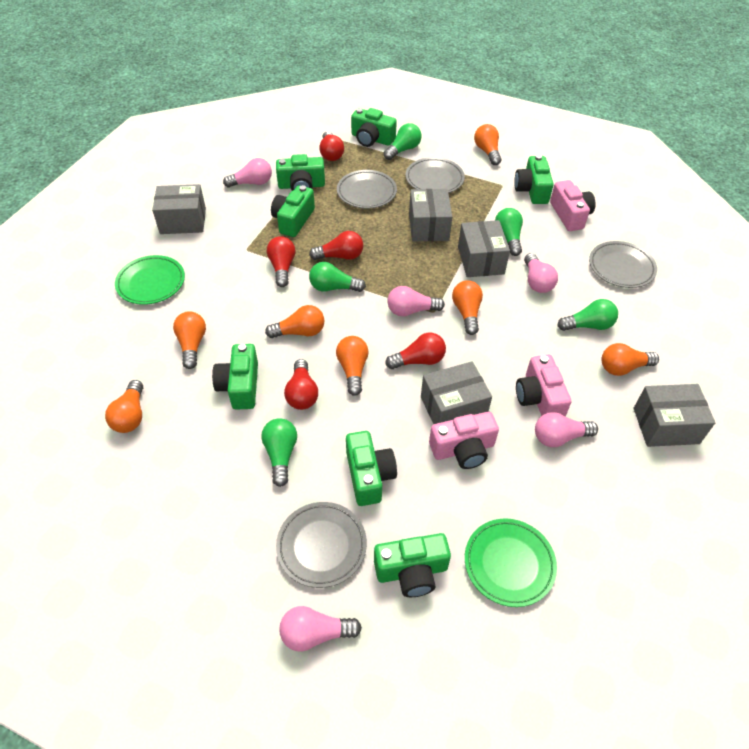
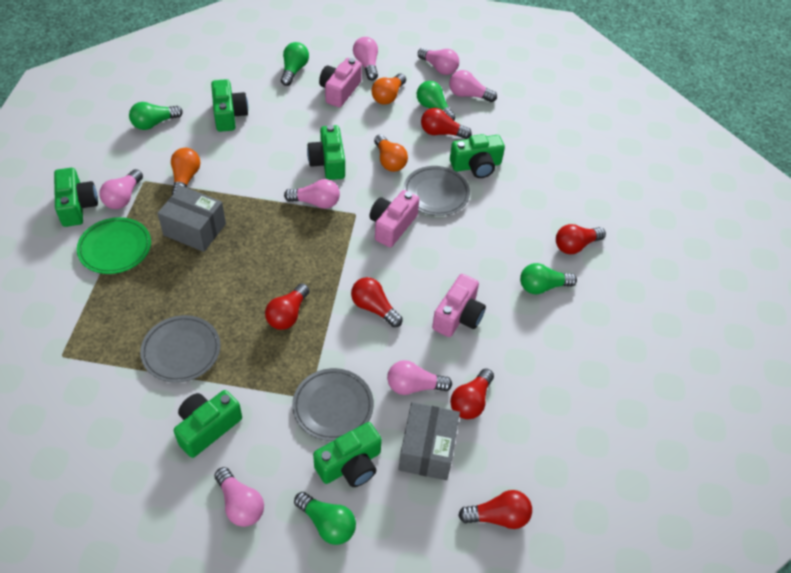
green camera: [212,344,258,410] [271,185,315,237] [276,154,325,191] [346,431,397,506] [351,108,397,147] [374,533,451,597] [514,155,554,204] = 7 -> [54,168,98,227] [174,390,242,458] [211,79,248,132] [307,125,345,180] [313,422,382,487] [450,134,505,178] = 6
green plate: [115,255,185,305] [465,518,557,607] = 2 -> [77,217,151,274] = 1
grey box: [152,184,206,234] [409,189,452,241] [421,362,492,424] [458,220,510,277] [633,384,715,447] = 5 -> [157,186,226,252] [399,402,460,480] = 2
grey plate: [276,502,367,588] [337,170,397,209] [405,157,465,193] [589,241,657,288] = 4 -> [140,315,221,383] [292,368,374,441] [403,166,470,216] = 3
orange light bulb: [105,380,143,433] [173,311,206,369] [265,305,325,338] [336,336,369,396] [452,280,483,335] [474,124,501,165] [602,343,659,376] = 7 -> [171,148,200,195] [371,74,406,105] [374,134,408,172] = 3
pink light bulb: [223,158,272,188] [280,606,362,652] [387,286,445,316] [524,253,558,293] [535,412,598,447] = 5 -> [100,169,143,209] [214,467,264,527] [284,179,340,209] [353,37,378,80] [387,360,452,395] [418,48,459,75] [449,70,497,102] = 7
red light bulb: [267,236,296,287] [284,359,318,410] [309,231,363,260] [319,131,344,161] [385,333,446,369] = 5 -> [265,283,310,330] [351,277,403,327] [421,108,472,139] [450,368,494,419] [458,490,532,529] [556,224,606,254] = 6

